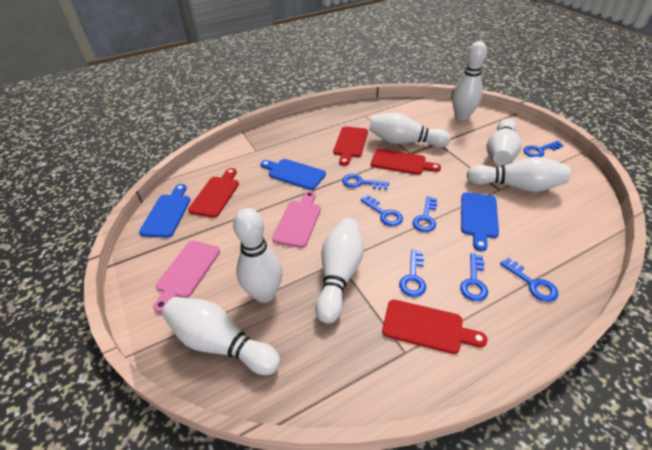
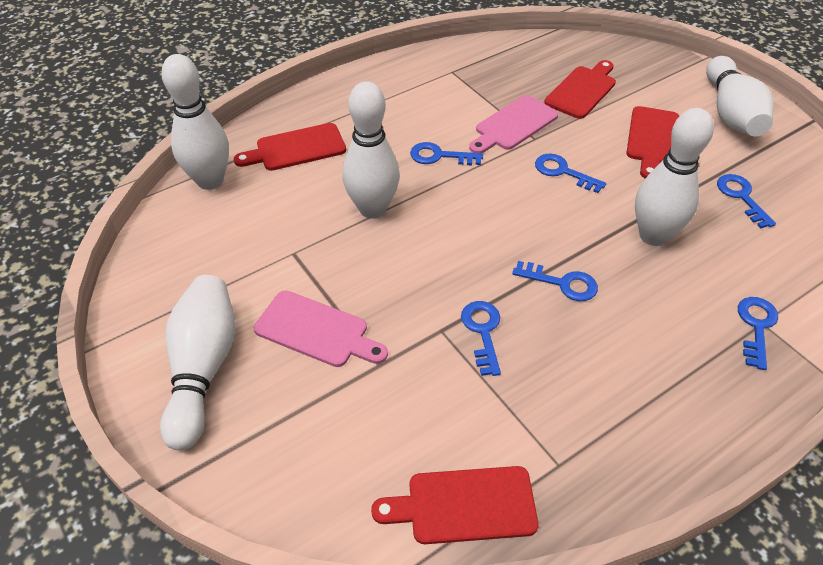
blue cutting board: [139,184,190,238] [260,159,326,190] [461,192,499,251] = 3 -> none = 0
blue key: [342,174,389,190] [361,195,403,226] [399,250,426,297] [412,196,437,232] [460,253,488,301] [500,258,558,302] [524,141,564,157] = 7 -> [410,142,483,165] [461,301,501,376] [512,261,598,301] [535,153,606,193] [717,174,776,228] [738,297,778,370] = 6
white bowling pin: [162,297,280,375] [233,208,283,303] [315,218,363,324] [369,113,451,148] [452,41,487,121] [467,157,570,192] [486,119,522,165] = 7 -> [160,275,235,450] [161,54,229,190] [342,81,400,219] [635,108,714,246] [706,56,774,136] = 5

